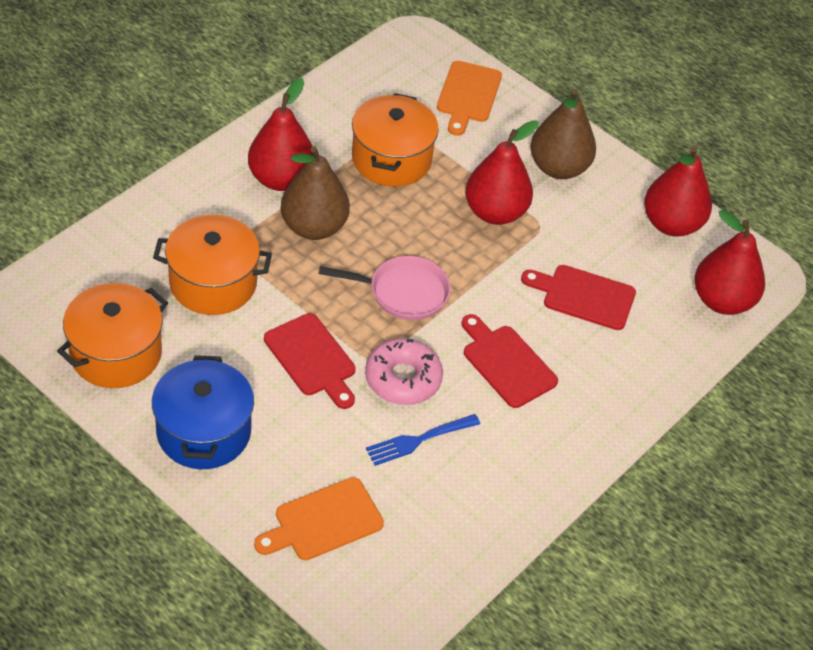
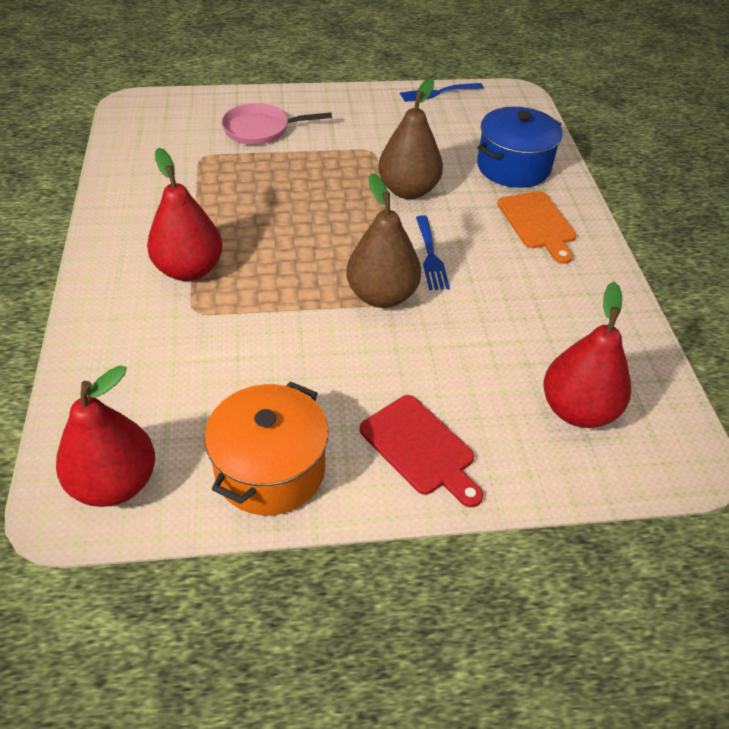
blue fork: [366,414,480,466] = 1 -> [400,83,483,102] [416,215,450,290] = 2
orange cutting board: [254,477,384,560] [437,61,502,136] = 2 -> [498,191,576,264] = 1
orange pot: [57,283,168,388] [153,215,272,315] [352,93,439,187] = 3 -> [204,381,328,515] = 1
pink donut: [365,338,443,405] = 1 -> none = 0
red cutting board: [264,313,356,409] [462,314,558,408] [521,265,636,330] = 3 -> [360,395,483,507] = 1
red pear: [248,78,315,191] [465,120,538,225] [644,146,712,237] [695,210,765,315] = 4 -> [56,365,155,507] [147,148,222,281] [544,282,631,428] = 3

